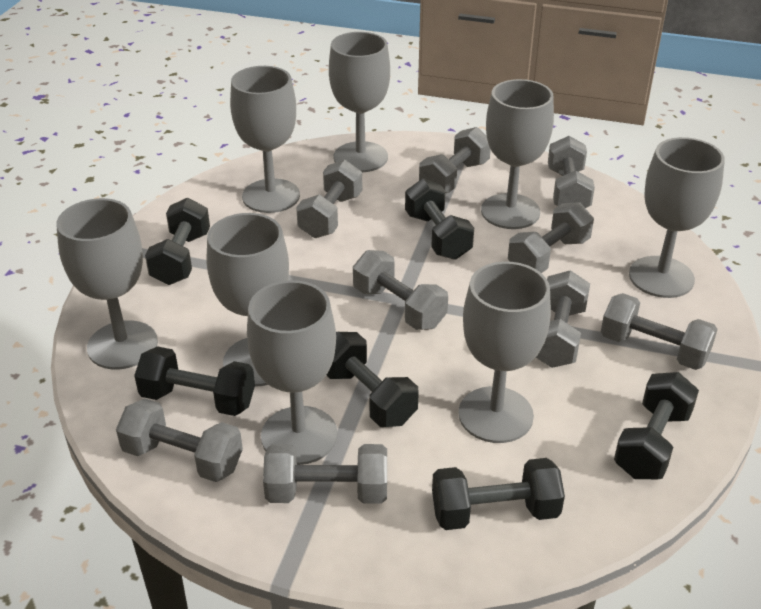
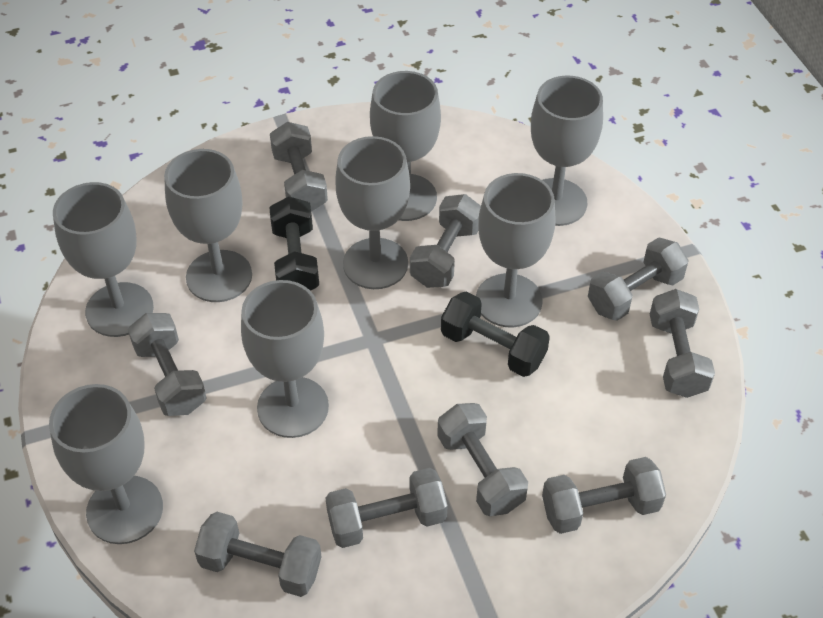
black dumbbell: [134,346,255,416] [145,198,210,285] [326,332,419,427] [405,178,474,260] [432,458,565,530] [614,372,699,479] = 6 -> [269,196,319,291] [441,291,550,377] = 2

